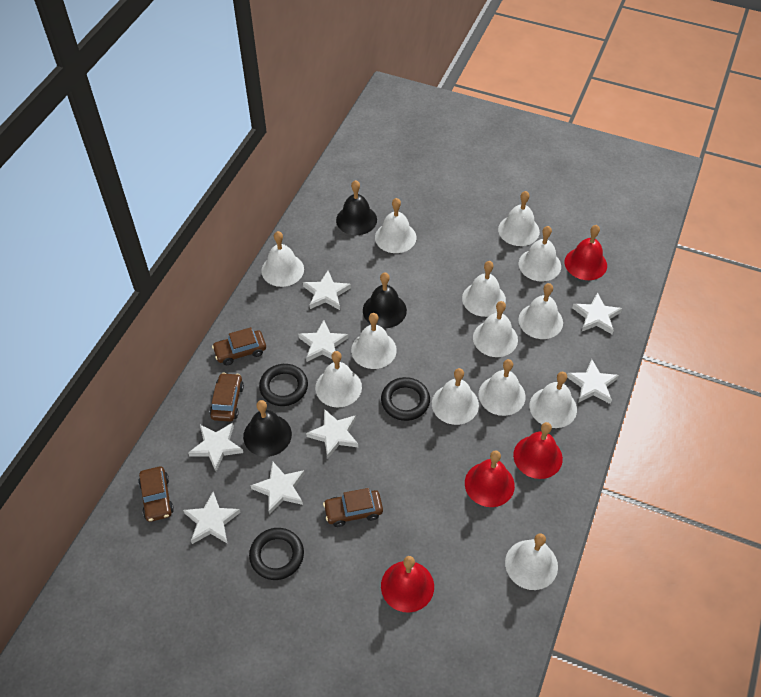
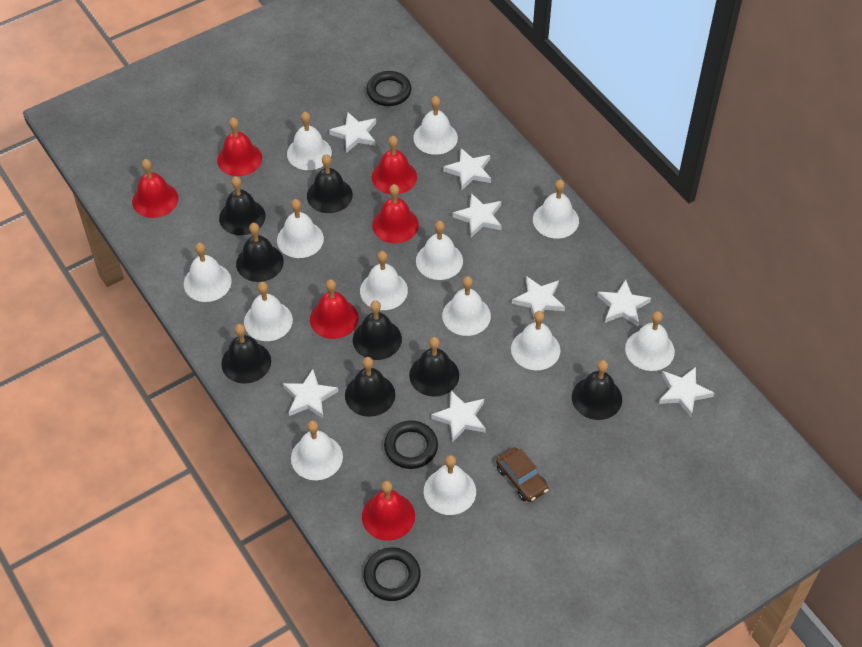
black bell: [243,400,292,457] [336,180,377,235] [363,272,407,328] = 3 -> [219,176,266,235] [221,324,271,384] [236,223,284,282] [307,154,353,213] [345,357,395,417] [353,300,402,360] [409,337,459,397] [572,360,622,420] = 8
brown car: [138,466,174,522] [210,373,244,422] [212,327,266,365] [323,488,383,527] = 4 -> [496,447,548,502] = 1
red bell: [381,556,434,613] [465,450,515,507] [513,422,563,479] [565,225,607,280] = 4 -> [132,159,178,218] [217,118,262,176] [310,279,359,339] [362,481,415,541] [372,136,417,194] [372,184,419,243] = 6

